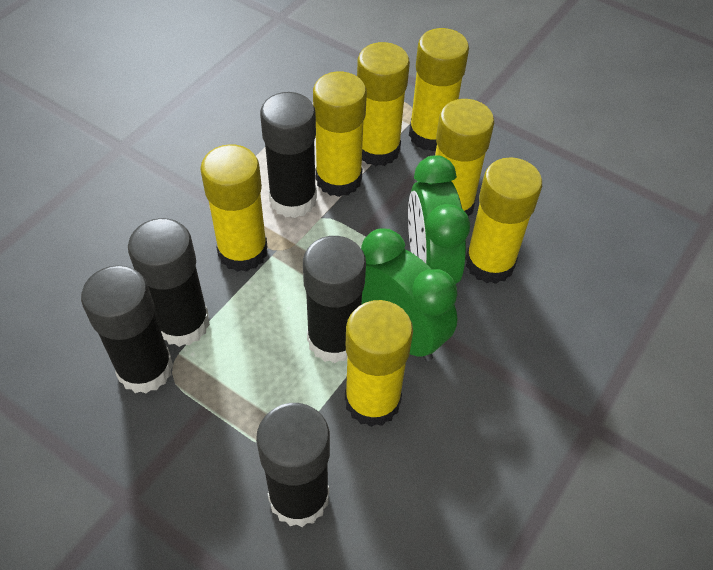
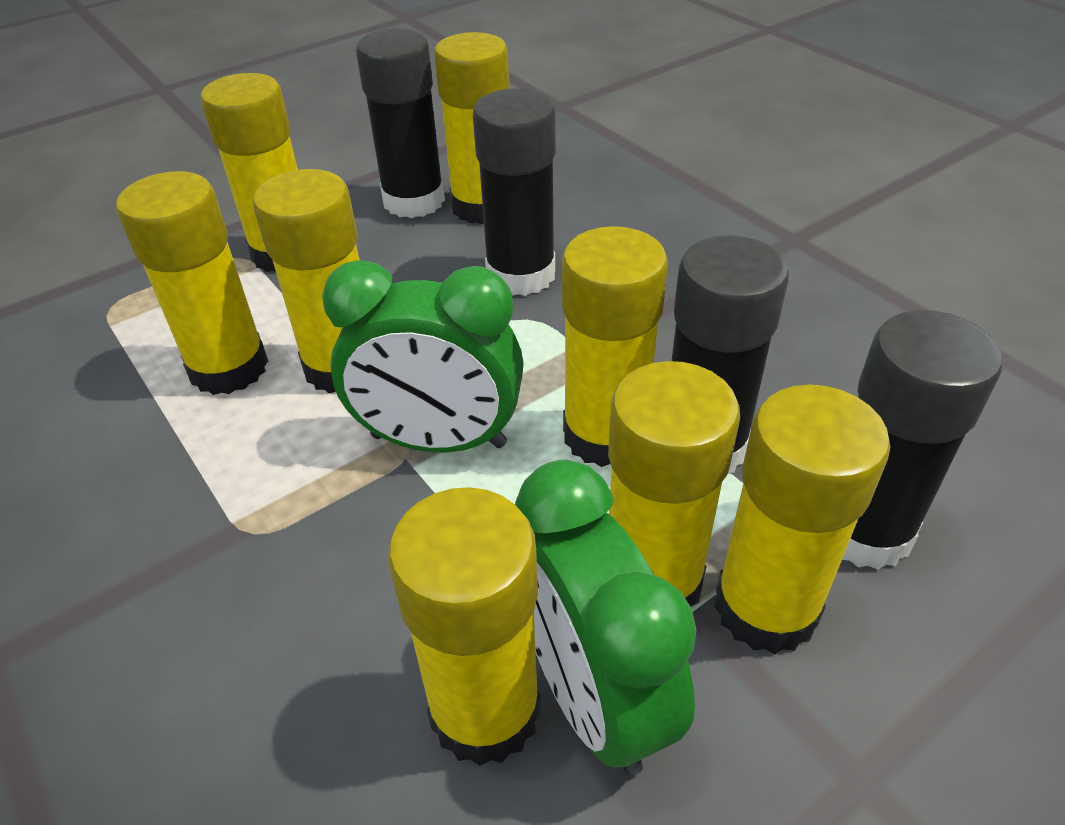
black glue stick: [81,265,173,394] [128,218,210,347] [256,403,330,527] [260,92,317,218] [303,236,366,363] = 5 -> [356,28,445,218] [473,88,556,296] [672,236,789,473] [842,310,1002,570] = 4
yellow glue stick: [200,144,268,272] [313,72,367,197] [345,300,413,427] [357,42,410,166] [409,28,469,152] [435,99,494,217] [466,157,542,284] = 7 -> [116,171,268,395] [201,73,298,272] [253,169,359,394] [388,487,541,766] [434,32,509,224] [562,226,668,467] [608,361,740,606] [714,384,891,654] = 8

